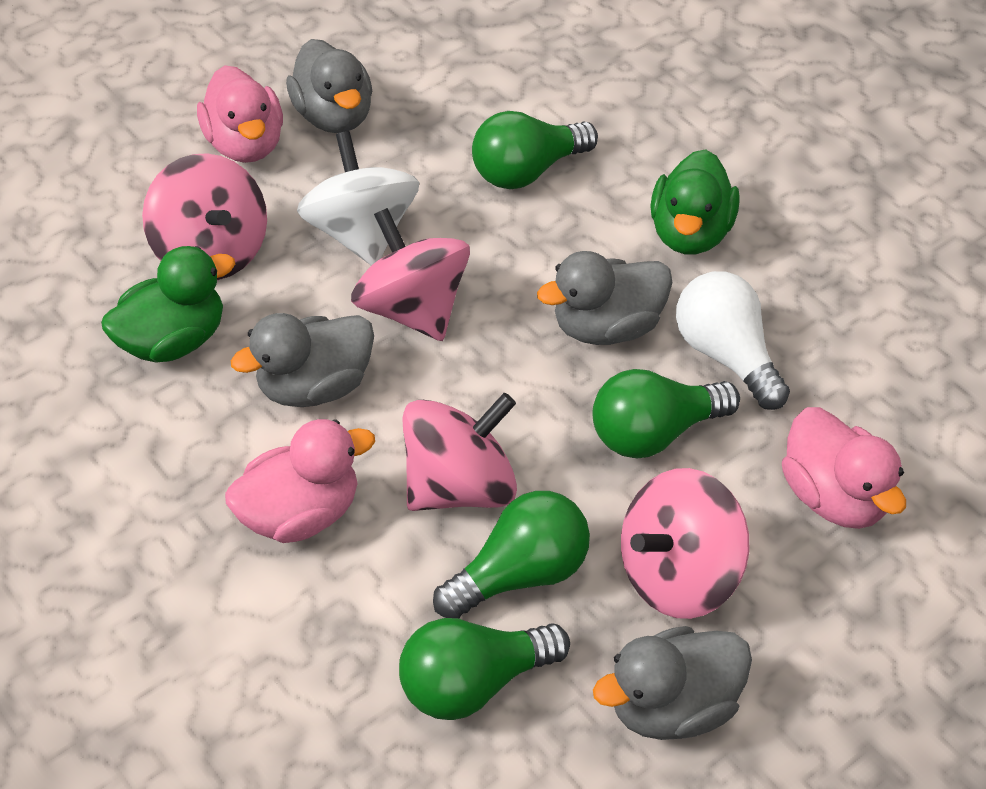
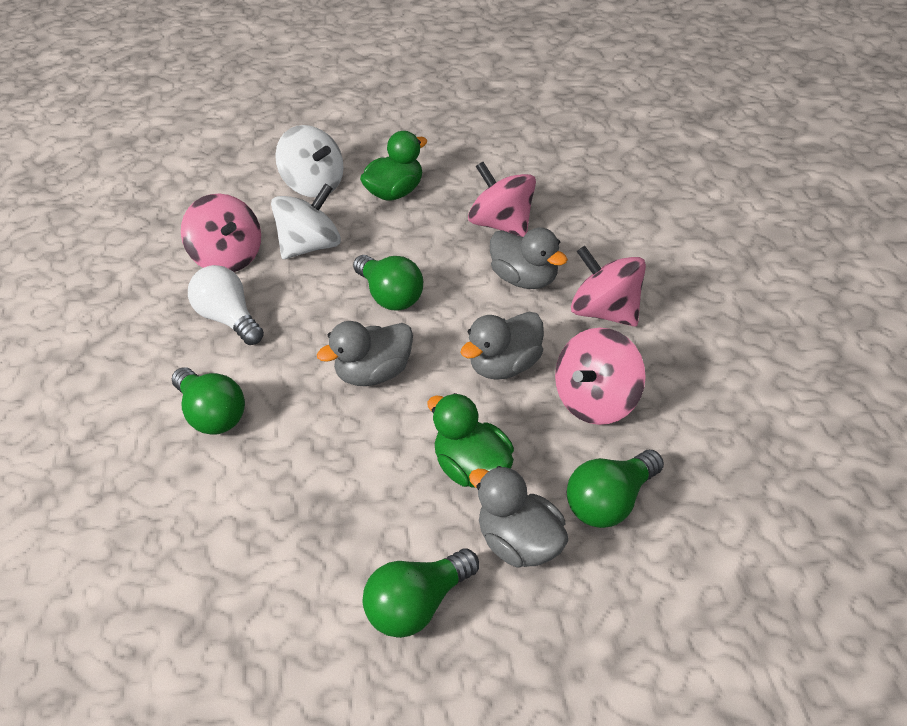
pink duck: [197,65,283,163] [225,419,375,543] [782,407,906,529] = 3 -> none = 0
white spinning top: [297,131,419,266] = 1 -> [271,184,341,259] [275,125,344,197] = 2

